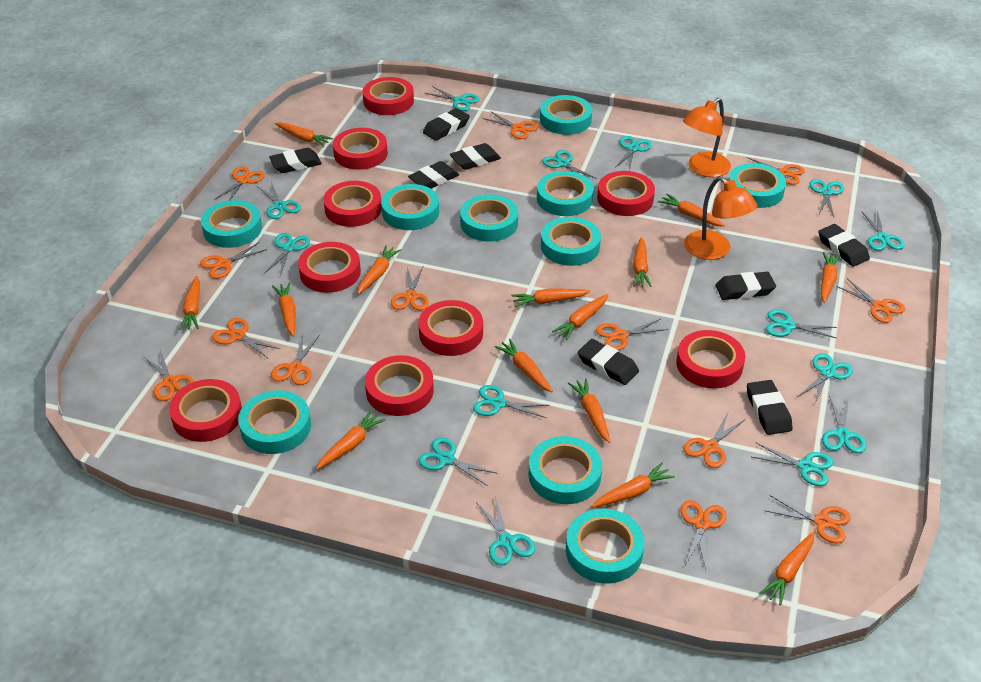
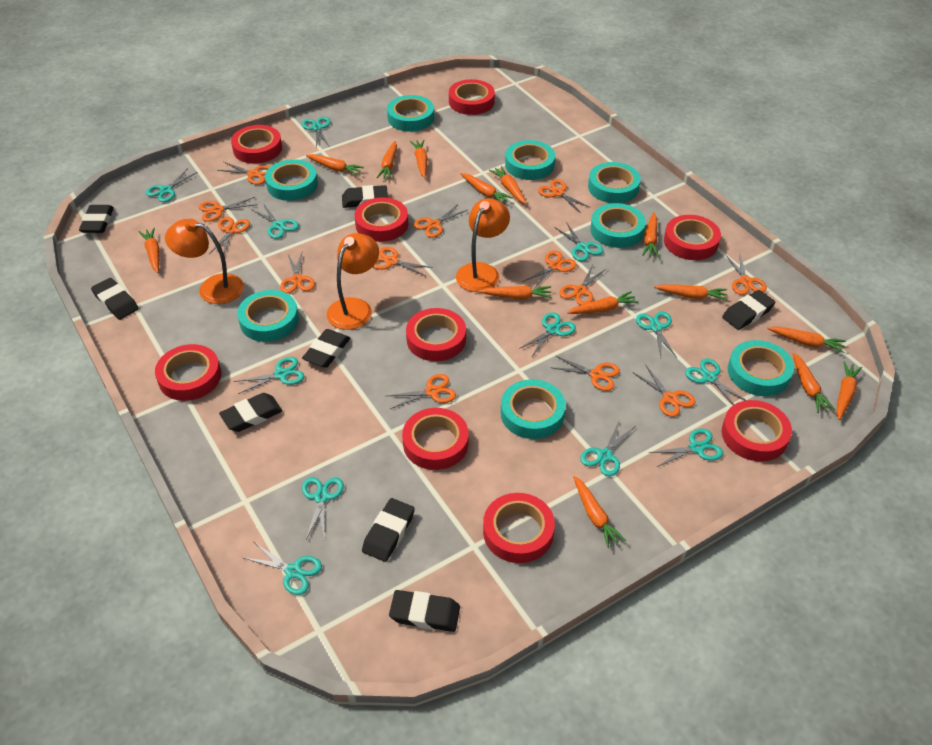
orange lamp: [683,98,731,177] [684,176,757,260] = 2 -> [165,219,244,304] [327,233,379,330] [456,198,510,292] = 3
turquoise scissors: [257,182,301,219] [265,233,310,276] [418,437,498,486] [425,86,479,111] [473,385,550,418] [476,497,535,565] [542,150,597,179] [615,136,652,171] [752,443,833,486] [766,310,837,338] [799,353,853,406] [810,179,844,217] [822,396,866,453] [862,211,905,251] = 14 -> [146,168,198,202] [234,357,304,394] [244,542,322,595] [251,203,299,239] [302,117,331,147] [302,477,344,539] [519,312,576,358] [554,222,604,261] [580,419,634,476] [636,311,677,358] [649,429,723,467] [685,358,746,405] = 12
turquoise tape: [201,200,262,248] [238,390,311,454] [381,184,439,230] [460,194,518,242] [528,436,602,504] [537,171,594,216] [540,95,592,135] [541,217,601,266] [566,508,645,584] [729,163,786,208] = 10 -> [237,290,299,342] [265,159,318,201] [387,95,434,131] [501,379,566,439] [505,140,555,180] [588,162,641,203] [590,203,646,248] [728,340,794,396] = 8

